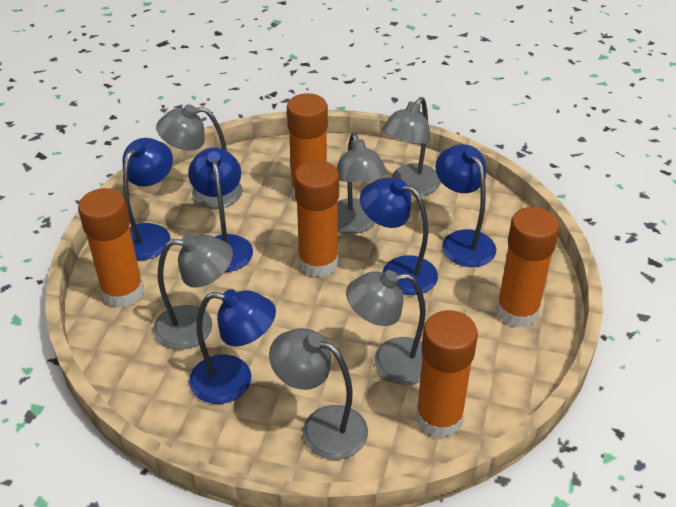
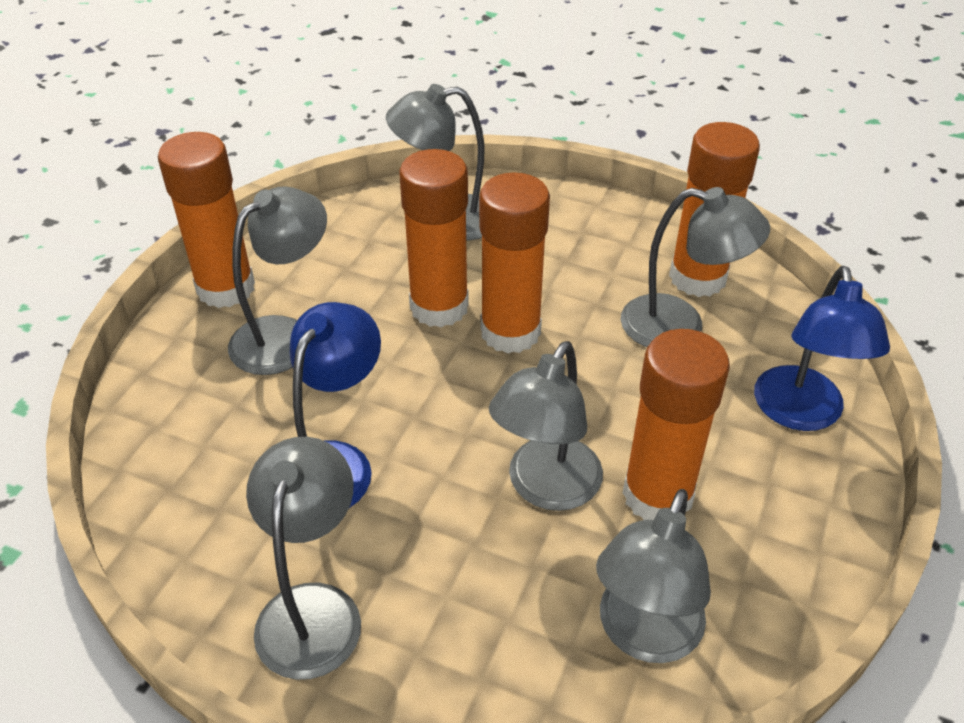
blue lamp: [123,138,173,260] [188,147,253,272] [189,289,276,404] [360,178,438,295] [436,144,496,267] = 5 -> [290,302,381,508] [754,266,890,431] = 2

